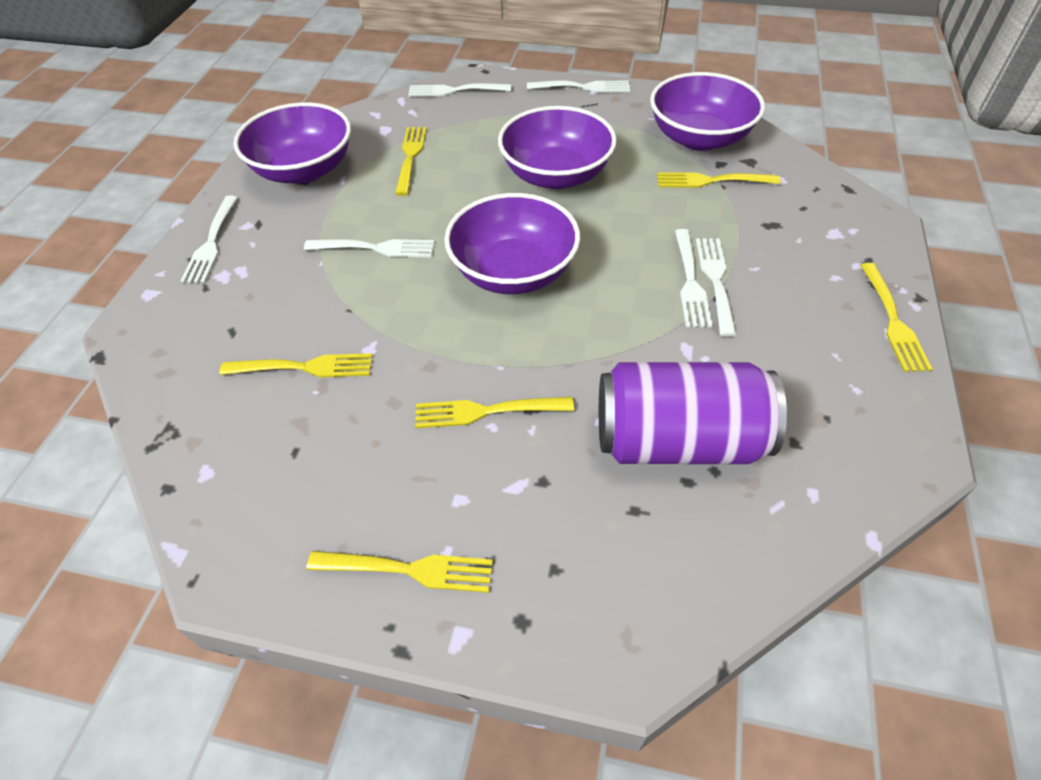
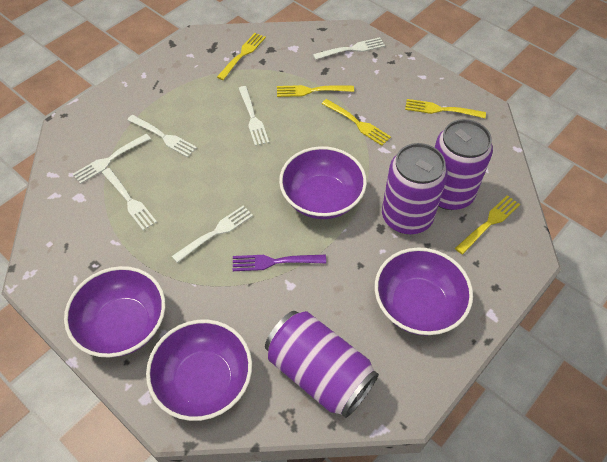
purple can: [599,362,787,464] = 1 -> [265,311,379,418] [382,143,448,234] [435,119,493,210] = 3
purple fork: none = 0 -> [233,255,326,271] = 1
yellow fork: [219,353,372,378] [306,551,493,593] [395,127,427,196] [415,397,574,428] [657,172,781,188] [861,263,933,372] = 6 -> [217,33,266,80] [277,85,354,97] [322,99,391,146] [405,99,486,118] [455,195,520,255] = 5

